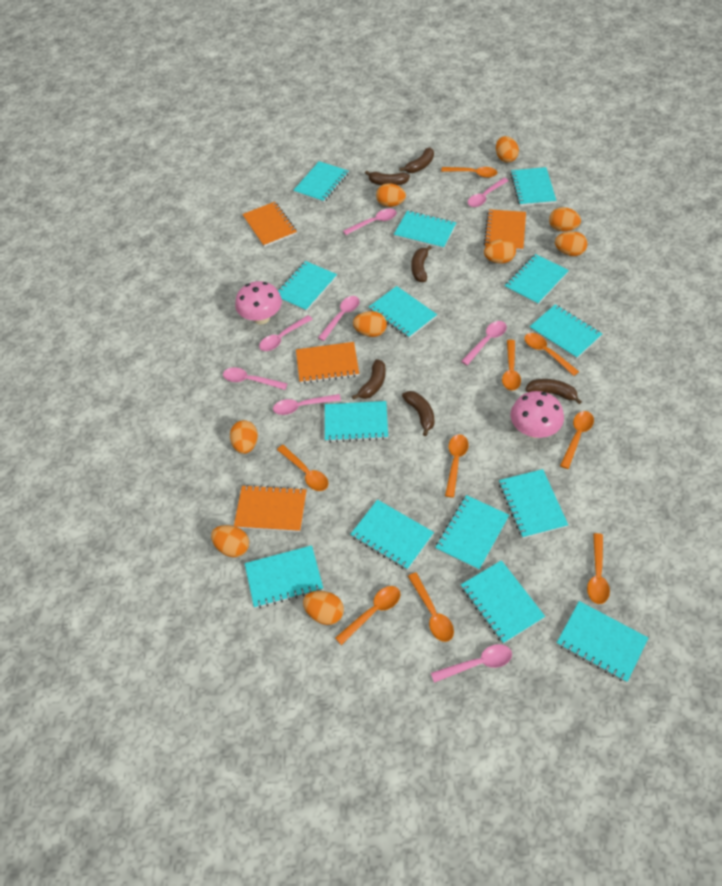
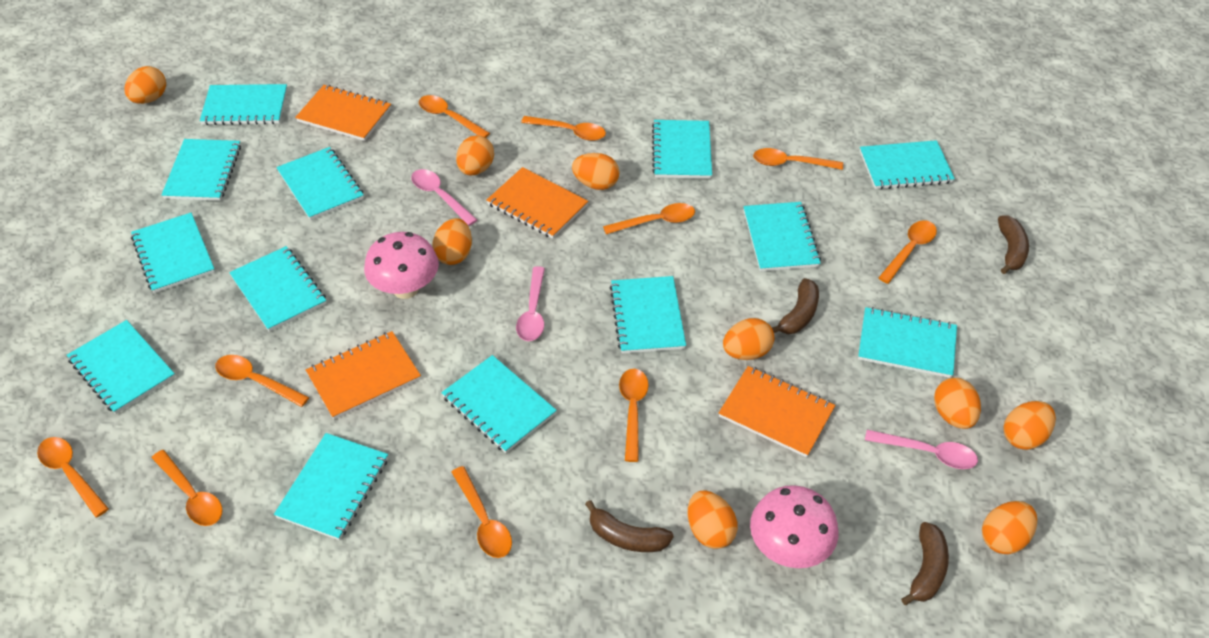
brown banana: [352,359,386,400] [365,171,410,185] [399,148,434,173] [402,391,434,436] [411,245,432,282] [526,379,582,404] = 6 -> [585,500,674,552] [772,278,819,334] [901,522,949,605] [998,215,1029,274] = 4
orange spoon: [277,445,328,491] [335,586,400,645] [408,572,454,642] [441,167,497,178] [445,434,469,498] [502,340,521,391] [524,333,579,376] [560,411,594,469] [587,533,610,604] = 9 -> [37,437,109,517] [152,450,223,526] [215,355,309,407] [419,95,490,138] [452,466,512,558] [521,116,606,141] [603,203,695,234] [619,369,649,462] [753,148,843,170] [879,220,937,284] = 10
pink spoon: [223,367,287,390] [259,315,313,351] [273,394,341,415] [318,296,360,341] [343,209,397,235] [431,644,512,683] [461,321,507,365] [468,178,509,207] = 8 -> [411,169,477,226] [516,266,545,341] [865,430,978,469] = 3
turquoise notebook: [245,545,323,608] [278,261,337,312] [293,161,349,203] [325,401,388,443] [350,500,434,570] [369,286,437,338] [394,211,456,249] [435,495,509,571] [461,560,545,644] [499,469,568,539] [505,254,569,305] [510,167,556,206] [529,304,602,359] [557,601,648,683] = 14 -> [67,320,175,414] [131,213,215,293] [162,139,241,201] [200,84,287,125] [229,246,326,332] [274,433,388,540] [276,147,364,220] [441,355,557,453] [610,276,686,354] [652,120,712,179] [743,202,821,271] [858,307,957,378] [860,140,955,190] = 13

